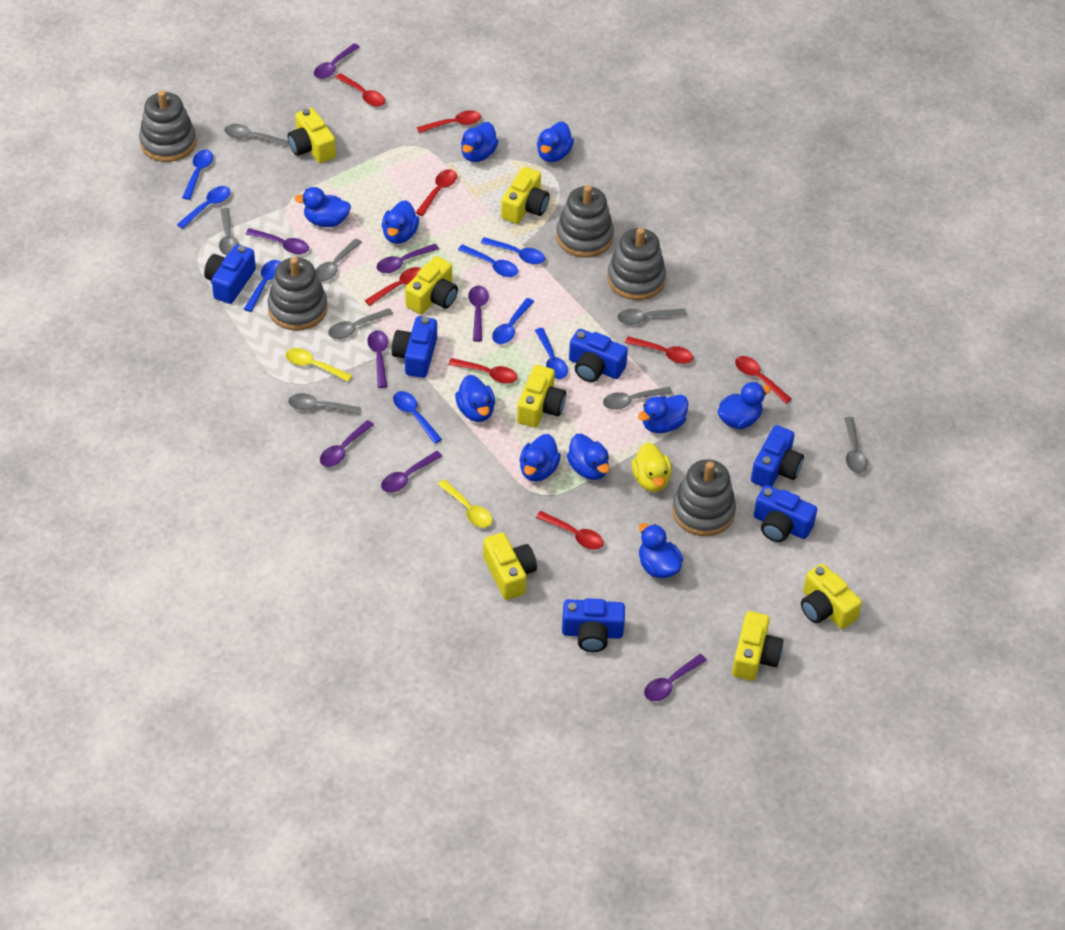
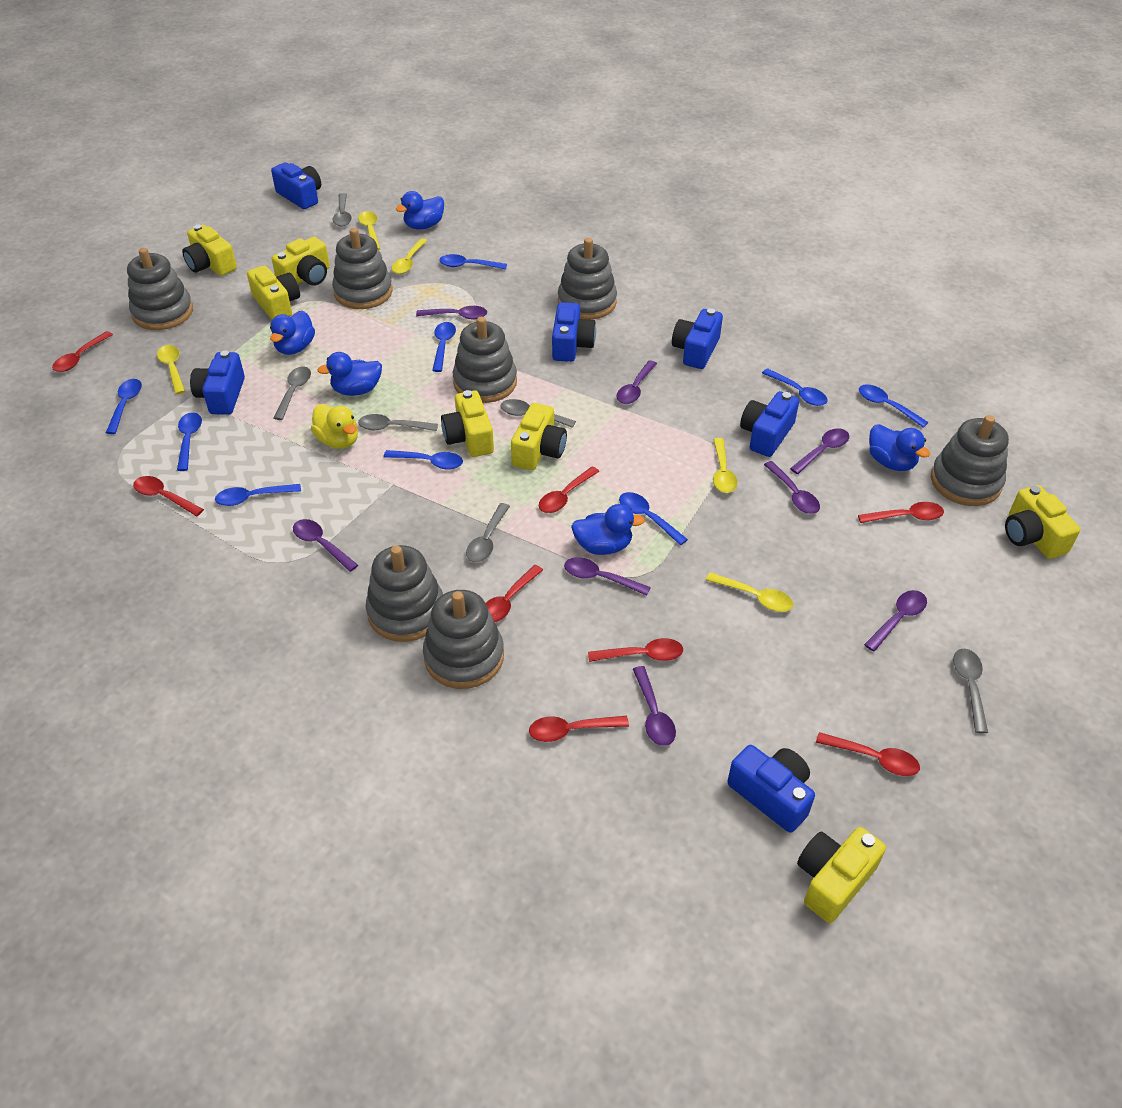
blue duck: [294,187,351,227] [382,200,419,244] [455,375,495,422] [461,122,498,162] [519,434,561,482] [537,122,574,162] [567,434,609,480] [638,395,688,433] [639,523,683,578] [718,382,771,429] = 10 -> [270,311,315,355] [317,352,382,396] [396,191,444,230] [571,504,645,555] [869,424,930,471] = 5
blue spoon: [177,186,231,229] [182,150,213,200] [244,260,280,312] [393,391,442,444] [458,244,518,277] [481,237,545,264] [492,298,534,344] [535,328,568,379] = 8 -> [106,379,142,434] [177,412,202,471] [215,484,301,506] [384,450,463,470] [432,322,456,372] [439,254,507,270] [619,492,688,545] [762,368,828,406] [859,384,929,428] = 9
grey spoon: [219,208,239,256] [224,124,289,147] [288,393,361,415] [316,238,362,281] [328,308,393,339] [603,387,672,410] [617,309,687,325] [844,417,867,473] = 8 -> [273,367,311,420] [333,193,352,227] [358,414,438,431] [466,503,510,562] [500,399,576,428] [953,648,988,733] = 6
grey stacking toy: [139,90,196,162] [268,257,328,331] [556,185,614,258] [607,228,666,300] [672,459,736,536] = 5 -> [127,248,193,330] [332,228,393,309] [366,545,443,642] [423,590,504,689] [453,317,517,403] [558,238,617,320] [931,415,1009,506] = 7
yellow spoon: [286,348,352,382] [437,479,492,528] = 2 -> [157,345,185,394] [358,211,380,250] [392,238,427,274] [706,572,793,612] [713,438,737,493] = 5

